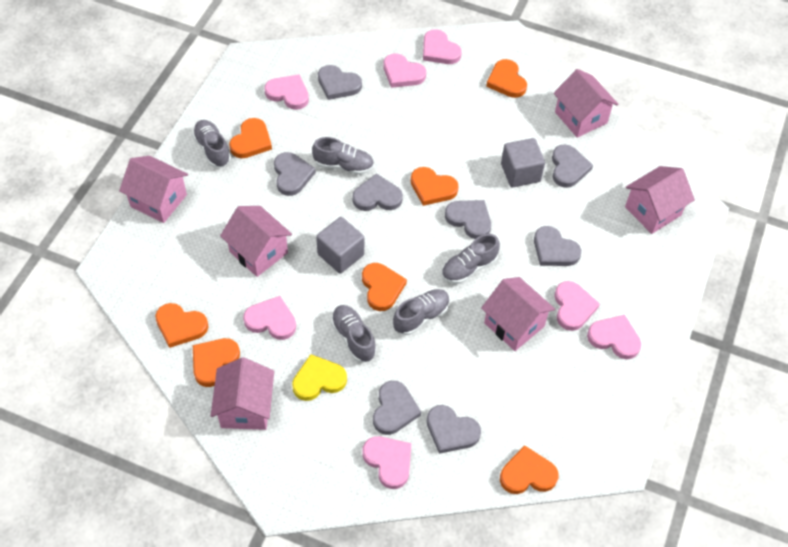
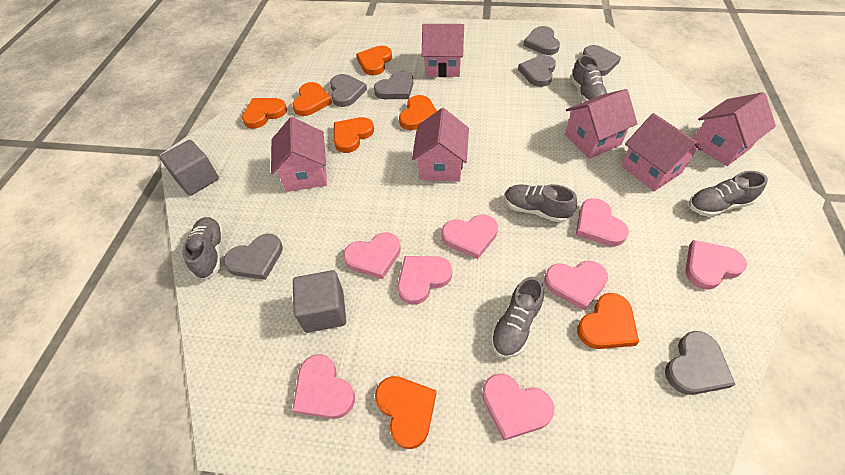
grey heart: [274,152,316,196] [318,65,362,100] [352,173,403,211] [373,381,421,435] [427,405,481,454] [445,200,491,239] [534,226,581,266] [552,145,593,188] = 8 -> [223,234,283,280] [330,74,367,107] [374,71,413,99] [518,55,556,87] [523,26,560,55] [582,45,621,76] [665,331,736,395] = 7
pink heart: [243,296,296,340] [264,74,309,110] [363,436,411,489] [383,54,426,88] [423,29,462,64] [554,281,600,331] [587,315,641,359] = 7 -> [292,354,355,419] [343,232,401,279] [398,256,452,305] [442,215,498,259] [482,373,554,440] [544,261,608,311] [576,198,629,246] [685,240,747,290] = 8
yellow heart: [292,354,347,401] = 1 -> none = 0

